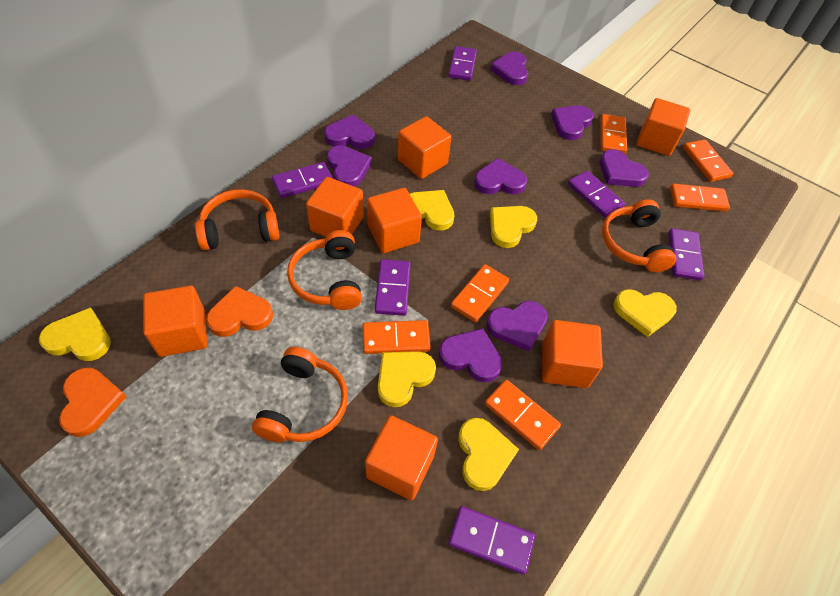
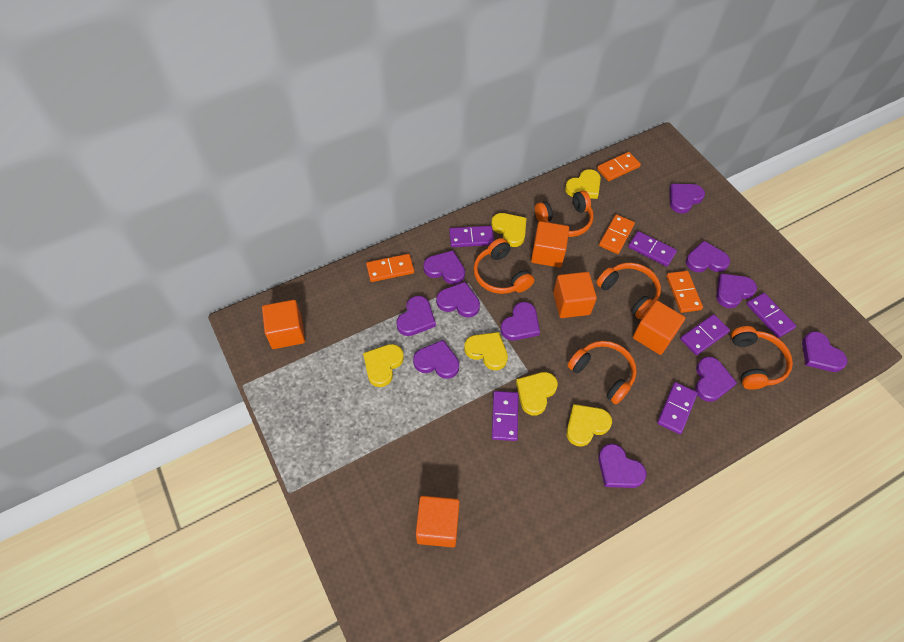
orange cube: [143,286,208,357] [306,177,364,237] [365,415,438,500] [367,188,422,253] [398,116,451,179] [542,320,603,388] [636,98,690,156] = 7 -> [262,300,305,349] [416,496,460,547] [531,221,569,268] [553,272,597,318] [633,300,685,355] = 5
orange domino: [362,320,431,354] [451,264,509,322] [485,380,561,450] [600,114,627,154] [670,184,730,212] [683,139,734,182] = 6 -> [366,254,414,282] [597,152,641,181] [599,214,635,254] [666,271,703,313] = 4
orange headphones: [195,189,279,250] [252,347,348,442] [287,230,362,310] [602,199,676,272] = 4 -> [473,238,534,294] [535,191,594,237] [567,341,637,404] [596,263,661,319] [731,326,793,390] = 5
orange heart: [59,368,126,437] [206,286,273,337] = 2 -> none = 0
purple heart: [324,115,375,149] [327,145,372,187] [439,328,502,382] [474,158,527,194] [486,301,548,351] [490,51,528,85] [551,105,594,140] [600,149,649,187] = 8 -> [396,296,436,336] [413,340,459,379] [423,250,465,285] [436,282,480,318] [501,302,540,340] [598,444,646,488] [669,184,705,214] [686,241,730,272] [695,357,737,402] [716,273,757,308] [802,331,848,372] = 11

